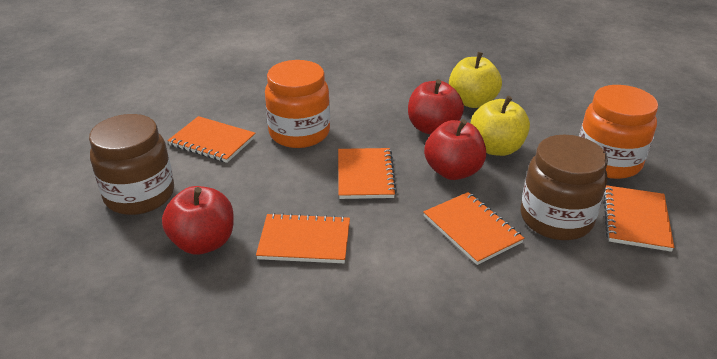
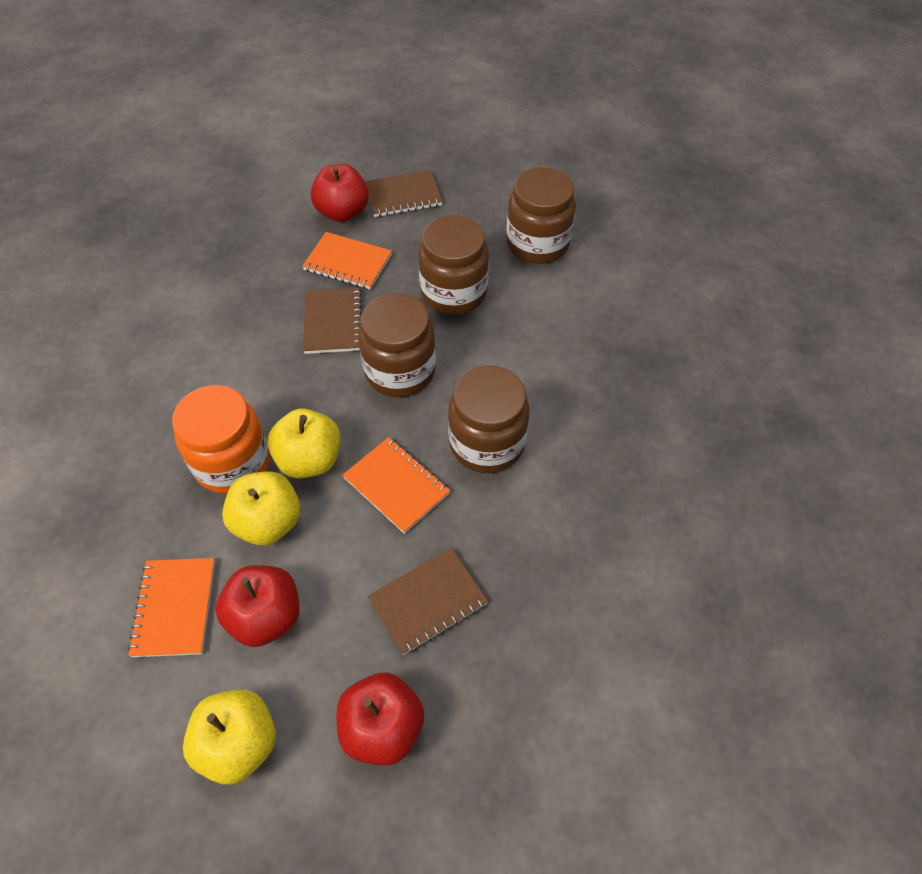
brown jar: [89,114,174,215] [521,135,608,240] = 2 -> [358,293,436,397] [418,215,489,315] [448,366,530,473] [506,167,576,264] = 4
brown notebook: none = 0 -> [303,288,362,354] [365,170,443,217] [368,548,488,655] = 3
orange jar: [265,60,330,148] [579,85,658,179] = 2 -> [172,385,270,494] = 1
orange notebook: [167,116,256,163] [256,213,350,263] [338,148,397,199] [423,192,524,265] [604,185,674,252] = 5 -> [128,558,215,657] [302,232,392,289] [343,437,450,534] = 3
yellow apple: [449,52,502,108] [470,96,530,156] = 2 -> [183,689,276,785] [222,471,301,545] [268,408,341,478] = 3

